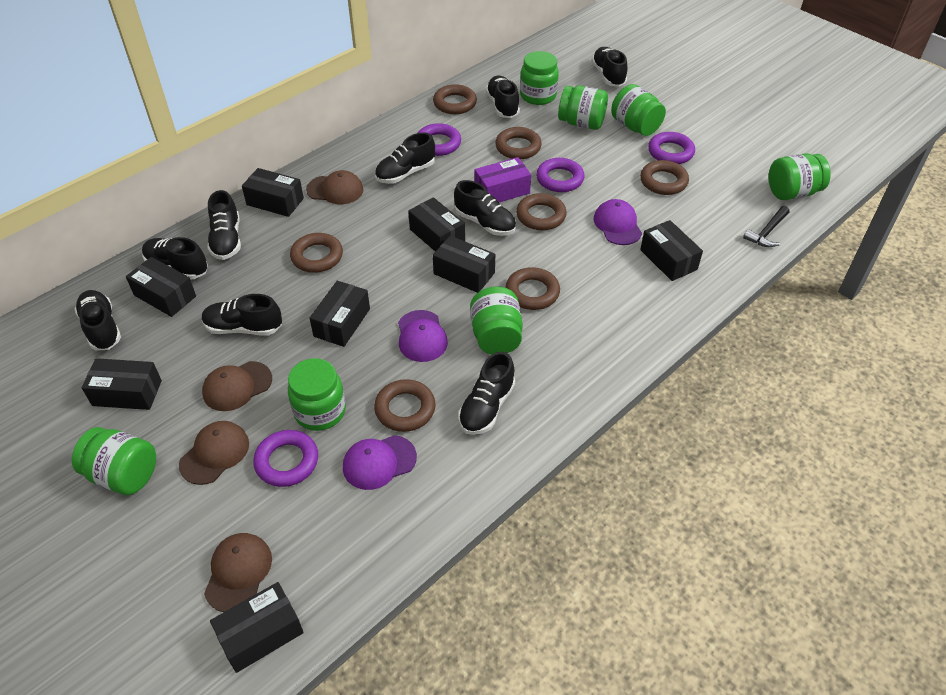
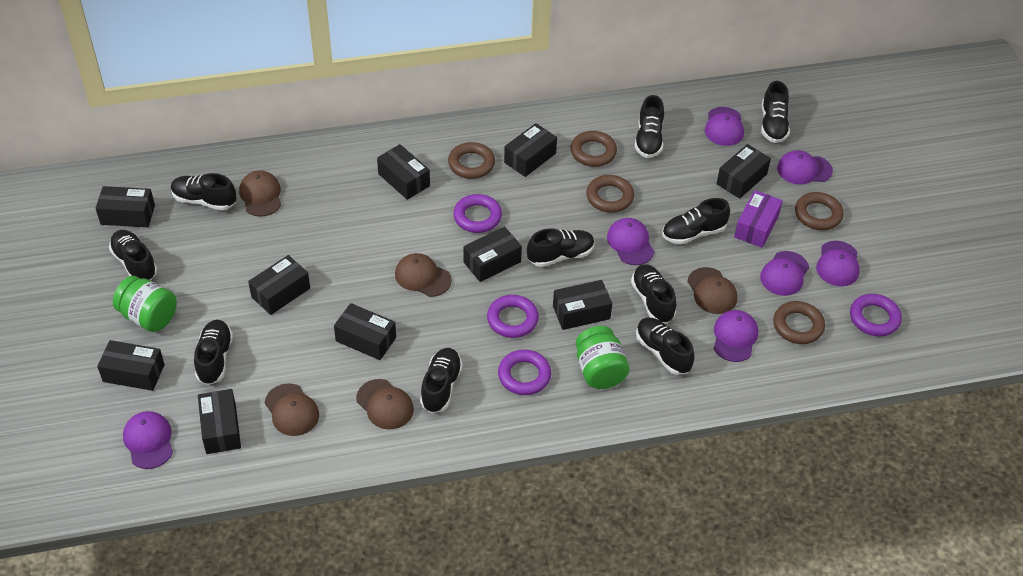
black box: [82,358,162,410] [126,257,196,317] [210,582,304,673] [242,168,304,217] [310,281,370,347] [408,197,465,252] [433,236,495,293] [640,220,703,281] = 8 -> [96,186,155,227] [97,340,165,391] [198,389,241,454] [248,255,310,315] [334,303,396,360] [377,144,430,200] [463,227,522,282] [504,123,557,177] [553,280,612,330] [717,144,771,199] = 10
black hammer: [743,206,790,247] = 1 -> none = 0
black shoe: [74,290,121,351] [142,237,208,280] [202,294,282,336] [207,190,241,260] [375,132,435,184] [454,180,516,236] [458,351,515,435] [486,76,520,118] [591,47,627,87] = 9 -> [109,230,157,281] [171,173,236,210] [194,320,233,385] [420,348,463,413] [527,229,595,267] [631,264,676,323] [635,95,664,158] [636,318,695,375] [662,198,730,245] [761,81,790,143] = 10
brown cap: [179,421,249,485] [202,361,272,411] [204,533,272,612] [306,170,363,204] = 4 -> [239,170,281,217] [265,383,319,436] [356,379,414,429] [395,253,452,297] [687,267,738,314] = 5
brown ring: [290,233,343,273] [374,379,436,432] [433,84,477,114] [495,127,542,159] [505,267,560,310] [516,193,567,230] [640,160,689,195] = 7 -> [448,142,495,179] [571,131,617,167] [586,175,634,213] [773,301,825,344] [795,192,844,230] = 5
green jar: [72,427,156,495] [288,358,346,431] [470,286,523,354] [520,51,559,105] [558,85,608,130] [611,84,666,136] [769,153,831,200] = 7 -> [113,276,177,332] [576,326,629,389] = 2
purple cap: [343,435,417,490] [398,310,448,362] [594,199,642,245] = 3 -> [123,411,173,469] [607,218,654,265] [705,107,744,146] [714,310,758,362] [760,251,809,296] [777,150,833,185] [816,241,860,286] = 7

